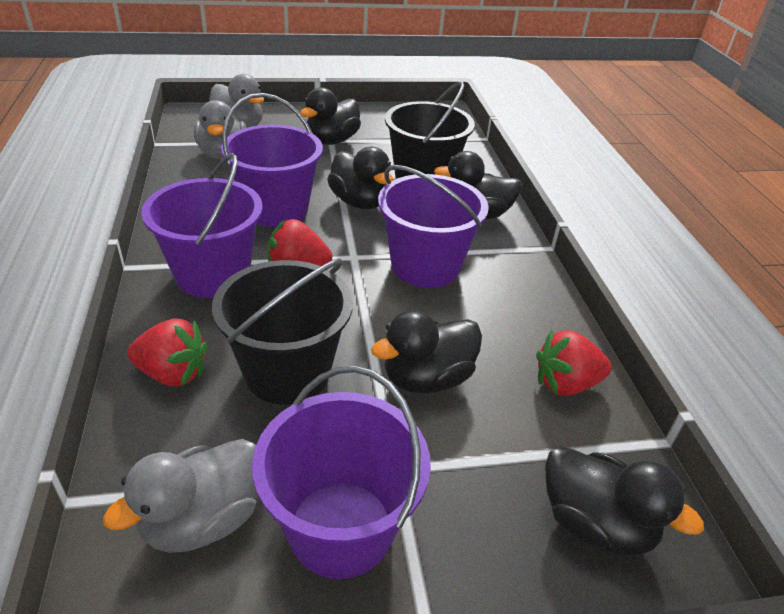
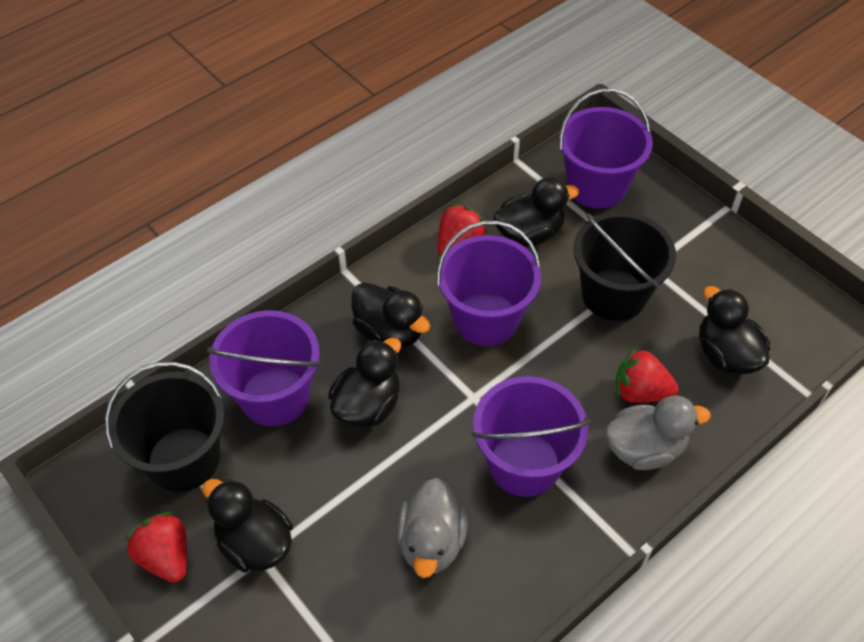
grey duck: [103,439,257,553] [194,100,247,159] [210,74,264,128] = 3 -> [396,478,468,578] [605,396,711,470] = 2

